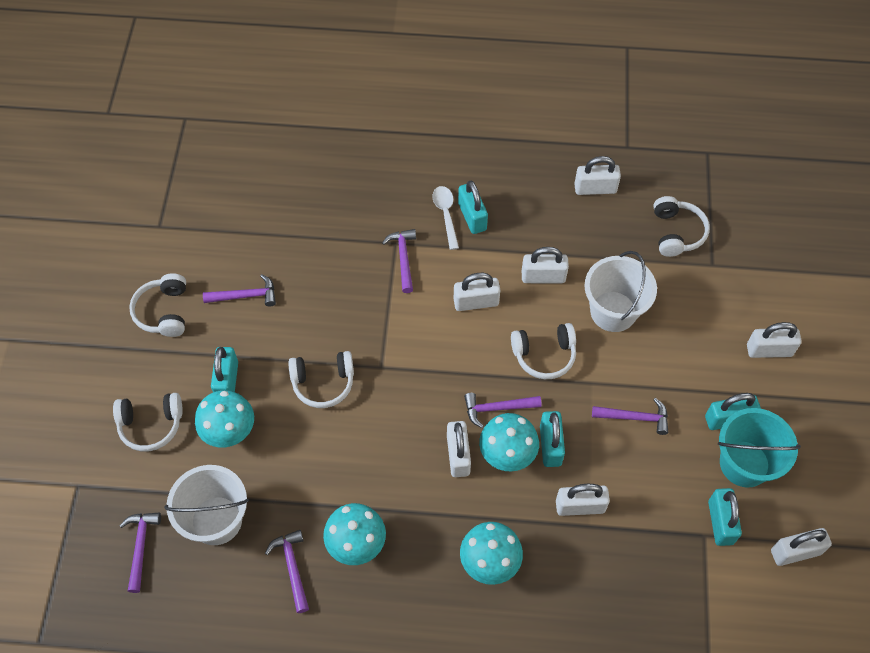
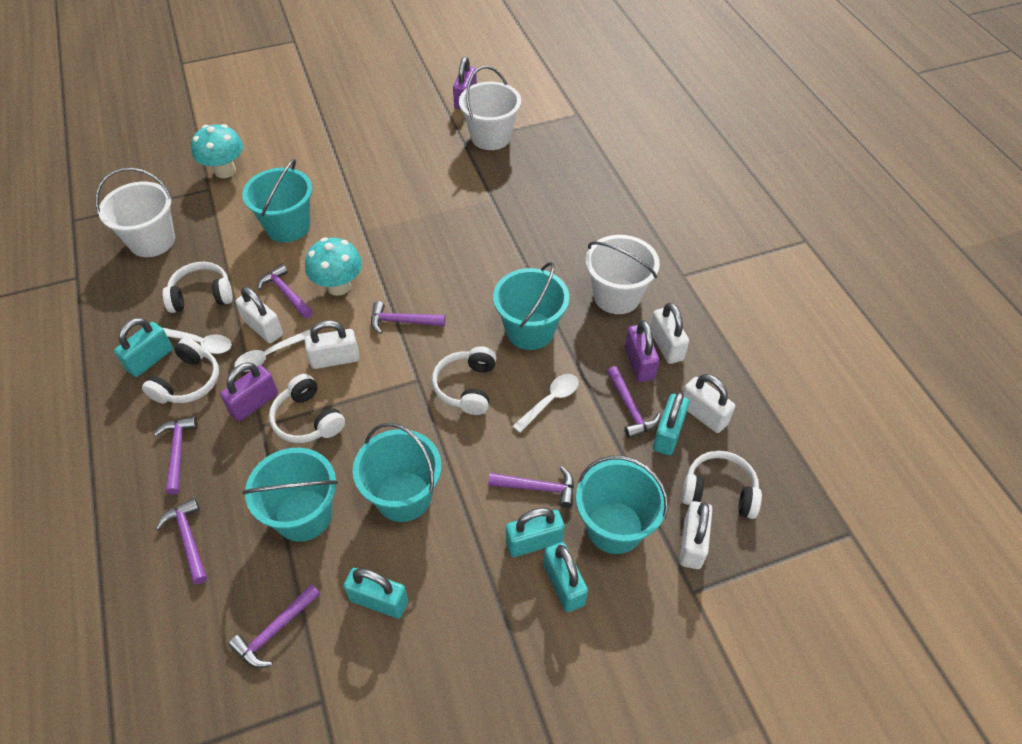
purple hammer: [120,513,161,593] [203,274,276,307] [265,530,309,613] [382,229,416,293] [464,393,542,428] [592,398,668,435] = 6 -> [154,417,198,495] [156,498,207,584] [228,584,320,668] [258,264,313,318] [371,301,446,334] [488,466,574,508] [607,366,661,438] = 7
purple padlock: none = 0 -> [220,362,278,421] [453,57,477,109] [625,320,659,382] = 3
turquoise bucket: [718,408,801,488] = 1 -> [242,159,313,242] [242,448,338,542] [353,422,442,522] [493,262,569,350] [576,456,668,554] = 5
turquoise mushroom: [195,390,254,448] [323,503,386,565] [460,522,523,585] [479,413,539,471] = 4 -> [191,124,243,178] [305,237,362,296] = 2
white bucket: [164,465,249,545] [584,251,657,332] = 2 -> [95,168,175,257] [459,66,521,150] [586,235,660,314] = 3
white padlock: [447,421,471,477] [454,273,500,311] [522,247,569,283] [556,484,610,516] [574,156,621,195] [747,322,802,358] [771,528,832,566] = 7 -> [236,287,283,343] [305,320,359,369] [650,302,689,364] [680,501,712,569] [683,374,735,433] = 5
white spoon: [432,186,459,250] = 1 -> [163,328,232,354] [234,330,310,372] [512,374,579,433] = 3

